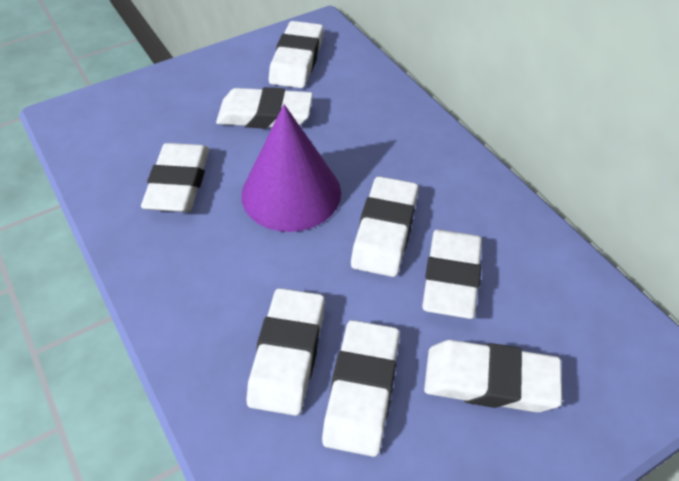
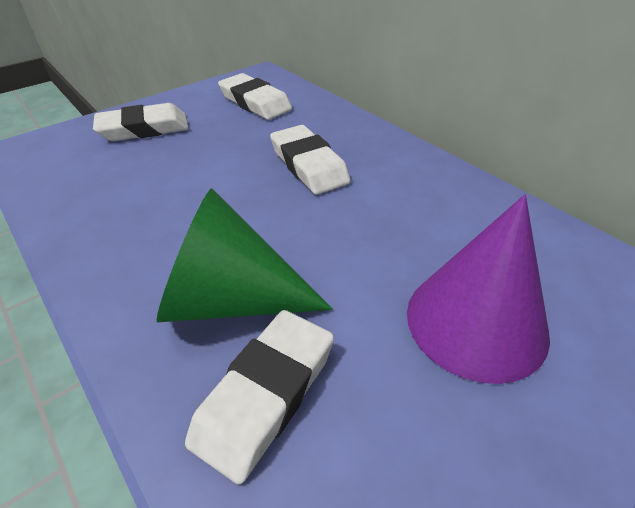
green cone: none = 0 -> [157,189,333,323] = 1
white eraser: [141,143,209,212] [216,87,313,129] [247,288,325,416] [269,21,323,88] [322,320,400,457] [351,176,418,277] [422,229,482,319] [424,340,562,412] = 8 -> [93,103,189,141] [185,310,334,484] [218,73,292,120] [270,125,351,195] = 4

